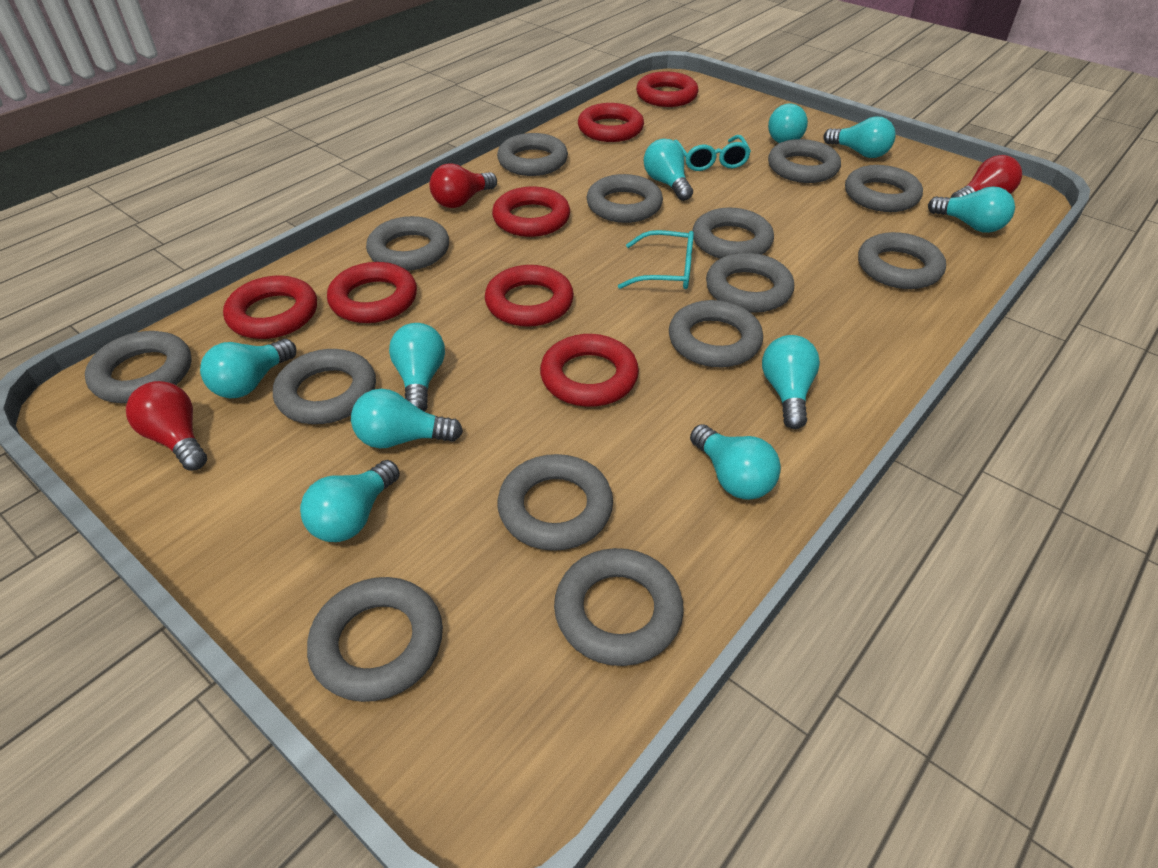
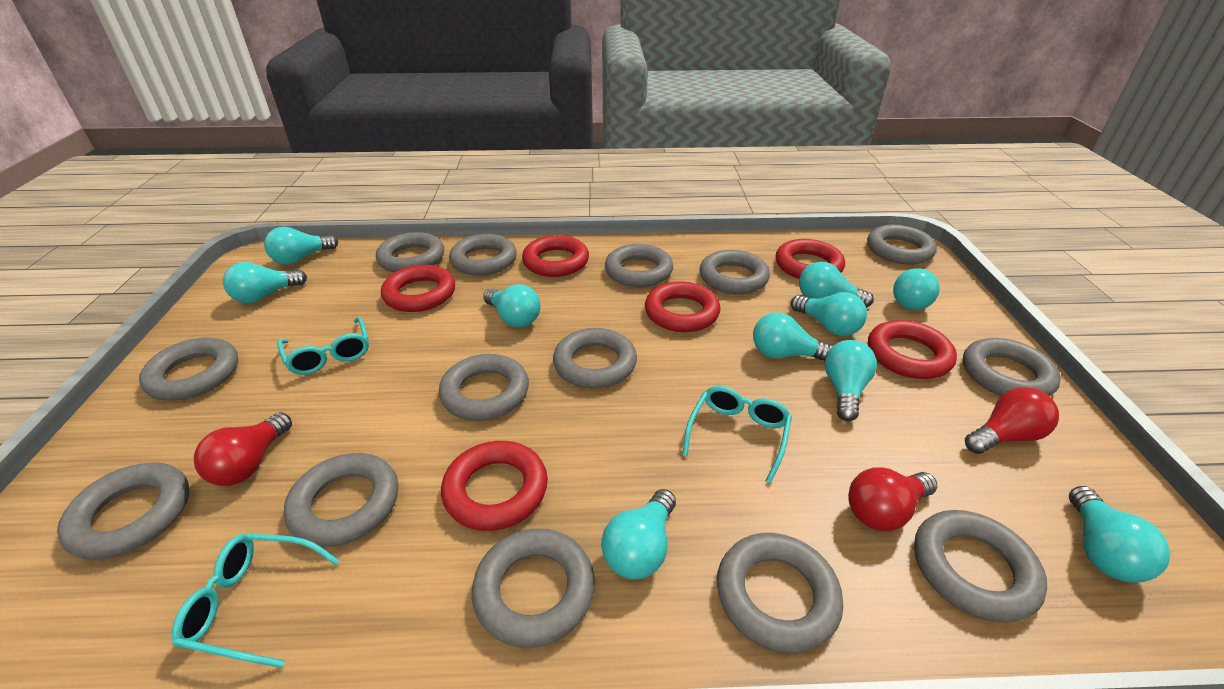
red ring: [223,276,317,339] [327,262,417,323] [485,265,574,327] [492,186,570,237] [540,334,639,407] [578,103,644,142] [636,71,699,107] = 7 -> [381,265,455,312] [441,441,548,531] [522,235,589,277] [645,281,720,332] [776,239,845,279] [868,320,957,379] = 6
turquoise glasses: [618,230,694,289] [674,135,751,171] = 2 -> [172,533,339,668] [277,317,369,375] [682,386,792,484] = 3

